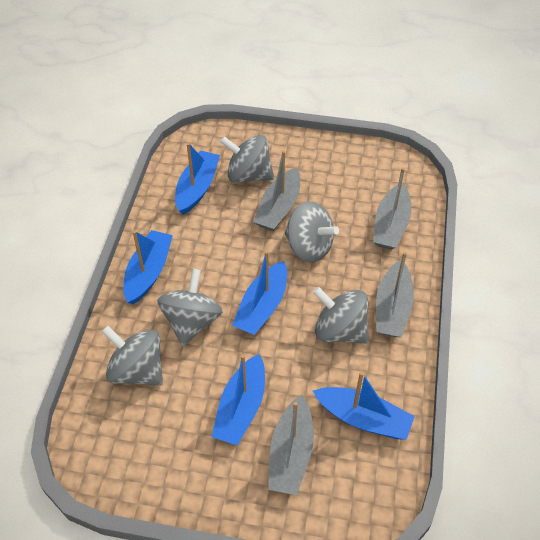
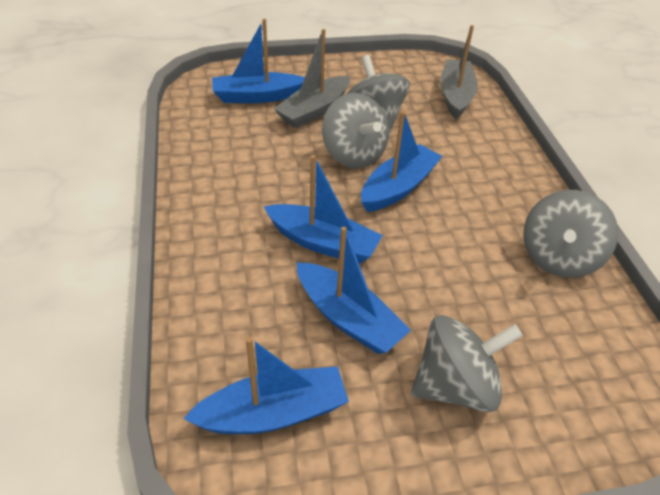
grey boat: [253,150,300,231] [268,395,314,495] [373,168,411,250] [376,252,414,337] = 4 -> [274,29,350,128] [440,25,478,119] = 2
grey spinning top: [102,326,163,386] [157,269,222,346] [220,135,274,183] [285,201,339,263] [313,286,369,344] = 5 -> [322,93,389,169] [347,55,410,134] [411,315,523,412] [523,190,618,278] = 4

